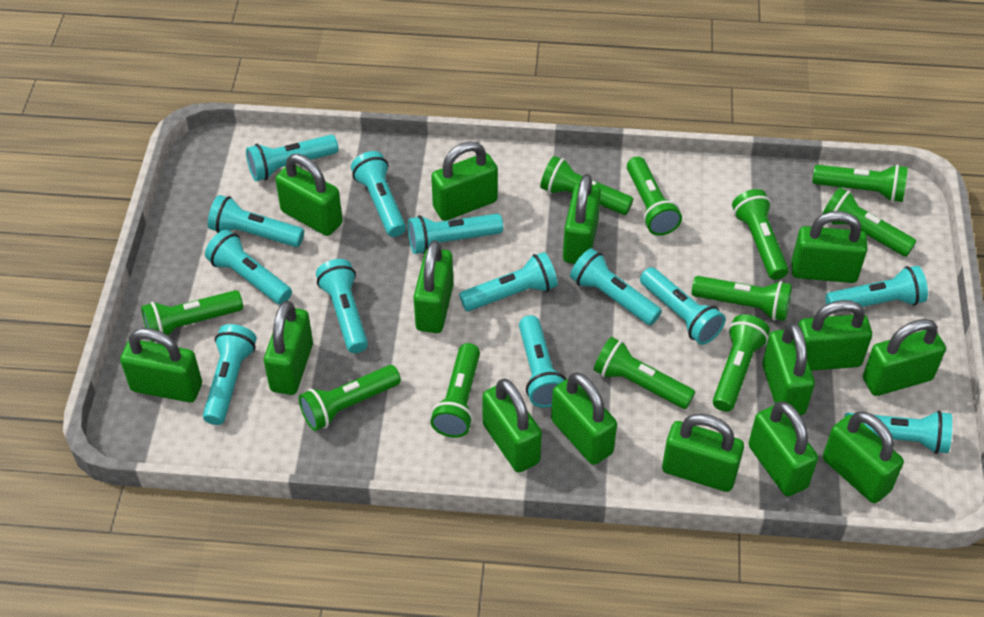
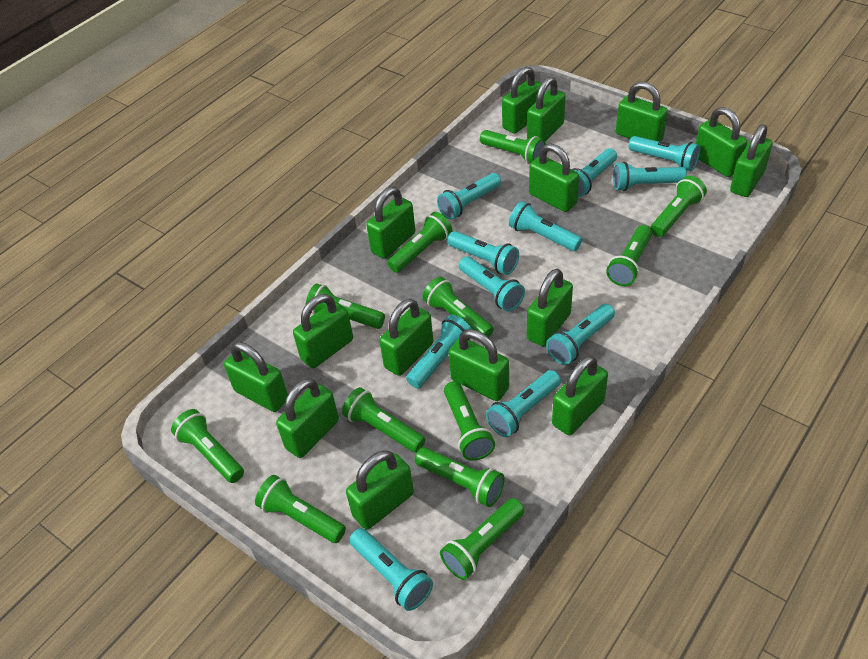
green flashlight: [141,290,243,342] [299,365,401,431] [430,343,480,438] [540,156,633,215] [594,337,695,409] [627,157,682,236] [692,276,792,321] [713,314,770,412] [732,189,789,280] [812,164,908,202] [823,187,917,257] = 11 -> [171,409,244,483] [255,475,346,543] [306,284,385,329] [342,387,426,453] [387,212,452,273] [415,447,505,507] [423,277,494,337] [440,498,525,580] [444,381,495,461] [480,130,546,164] [606,225,652,286] [650,176,707,237] = 12
turquoise flashlight: [203,324,257,425] [205,230,292,305] [208,195,304,247] [246,135,338,181] [316,259,368,353] [351,151,406,237] [408,214,503,254] [459,252,558,311] [519,315,566,408] [570,248,662,325] [640,267,725,345] [825,266,928,312] [844,411,952,454] = 13 -> [349,528,433,611] [406,315,472,389] [437,173,501,220] [447,231,519,275] [459,256,525,311] [486,370,561,437] [509,201,582,251] [546,304,615,365] [572,148,617,198] [613,162,687,191] [628,136,700,171] = 11

